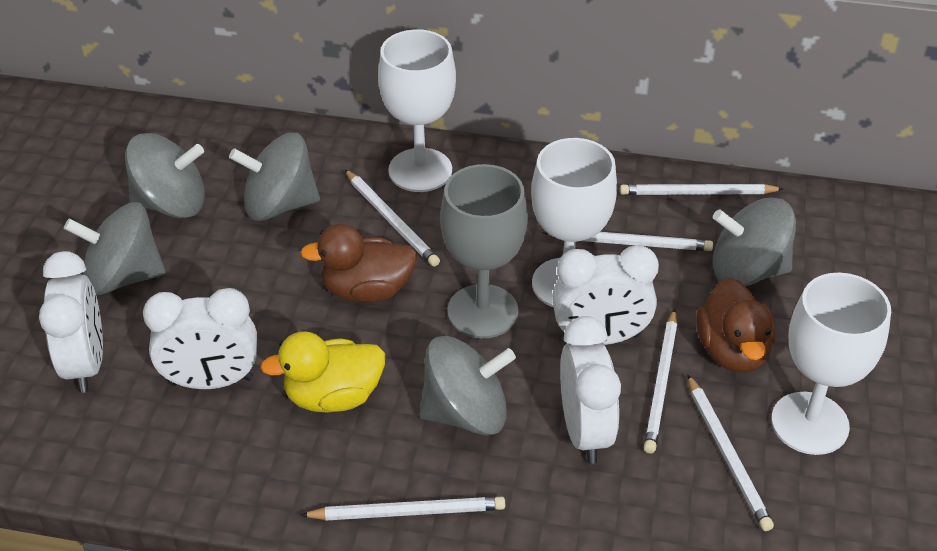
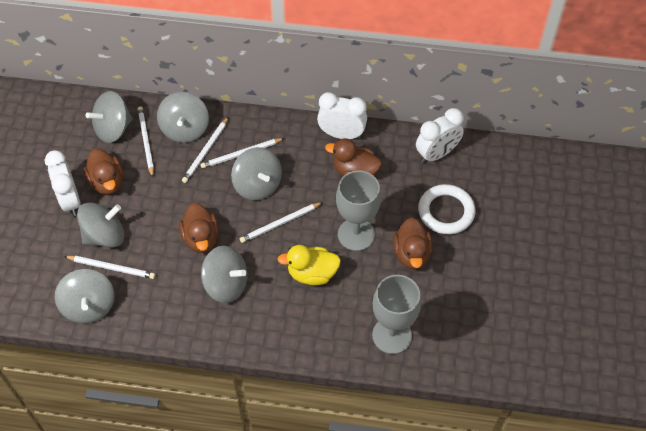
brown duck: [300,224,417,303] [696,278,775,373] = 2 -> [83,149,123,195] [179,203,219,253] [325,138,382,176] [393,218,433,269] = 4
grey goblet: [440,164,528,339] = 1 -> [336,171,381,251] [372,275,421,354] = 2
grey spinning top: [64,202,166,295] [125,133,205,218] [229,133,320,221] [419,336,516,435] [713,198,796,286] = 5 -> [55,269,115,323] [77,202,125,248] [86,91,132,143] [157,92,209,143] [201,246,247,303] [231,147,282,200] = 6
white clock: [39,251,103,393] [143,288,257,389] [552,245,659,345] [560,316,621,464] = 4 -> [45,150,81,216] [317,92,367,139] [416,108,464,163] = 3
white goblet: [378,29,456,192] [531,138,617,307] [771,273,891,455] = 3 -> none = 0
white pencil: [300,497,505,520] [345,169,440,267] [542,231,713,251] [620,184,783,195] [644,309,677,453] [687,374,774,531] = 6 -> [64,256,155,279] [138,106,154,178] [182,117,229,183] [200,138,285,169] [240,202,323,243] = 5
white ring: none = 0 -> [418,184,476,234] = 1

